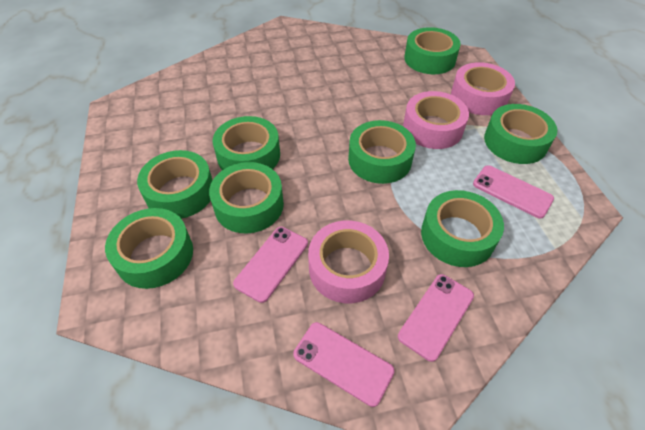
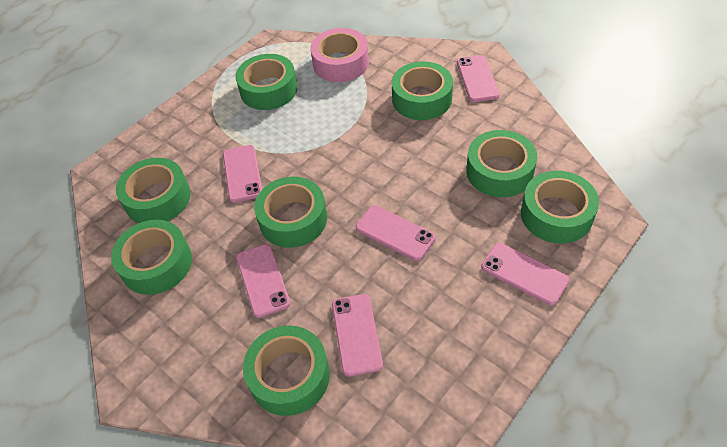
pink phone: [233,227,308,303] [293,322,395,407] [398,274,474,362] [473,165,554,219] = 4 -> [223,145,262,203] [236,244,291,318] [332,294,383,377] [356,205,435,261] [457,55,500,102] [481,243,569,305] = 6
pink tape: [308,220,389,303] [403,91,469,149] [451,62,515,115] = 3 -> [310,28,369,82] = 1

